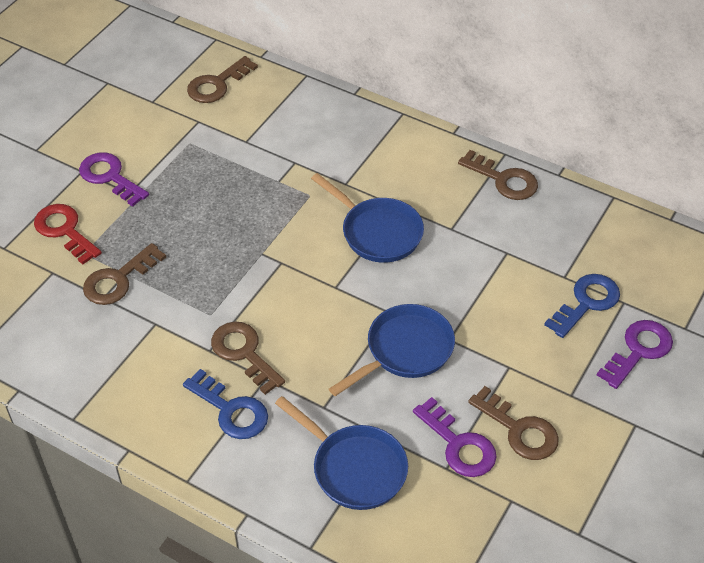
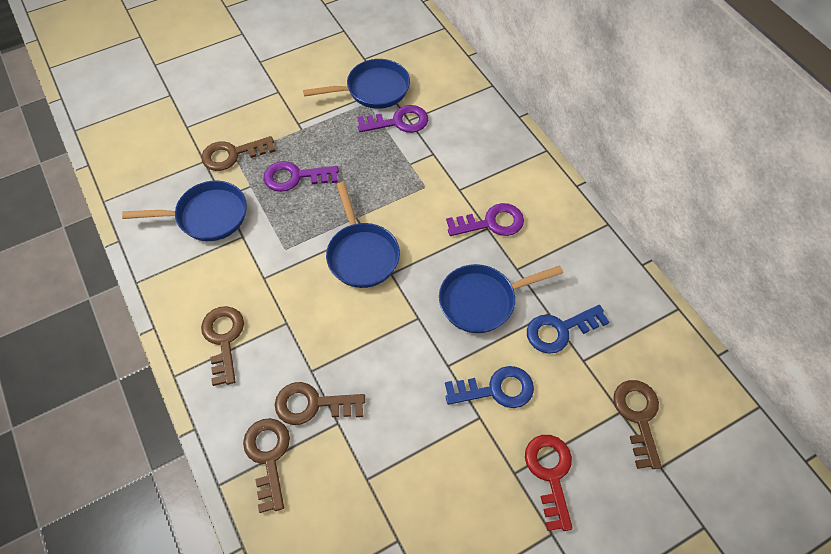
blue pan: [275,396,408,510] [311,173,424,263] [329,304,455,396] = 3 -> [122,181,247,241] [303,59,410,109] [326,182,400,288] [439,264,563,333] = 4

